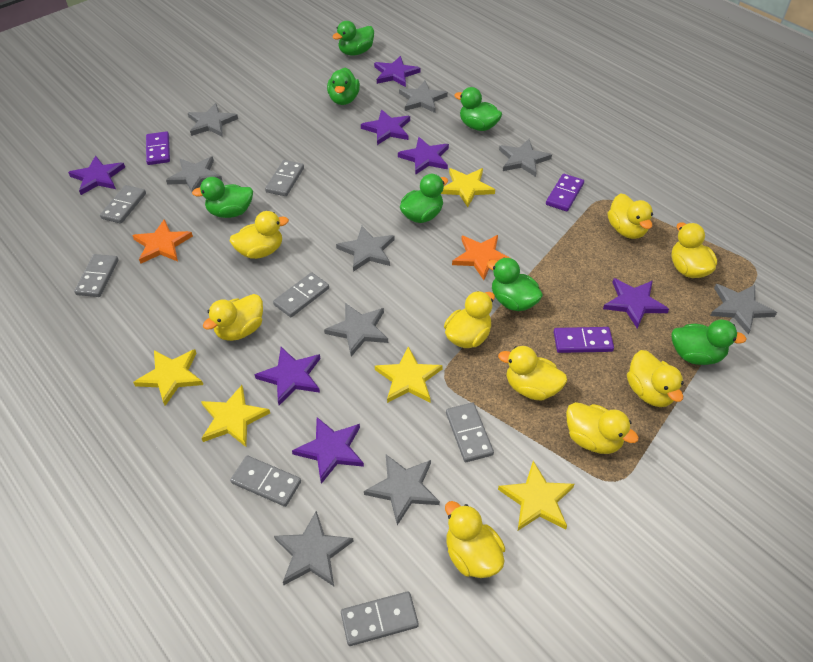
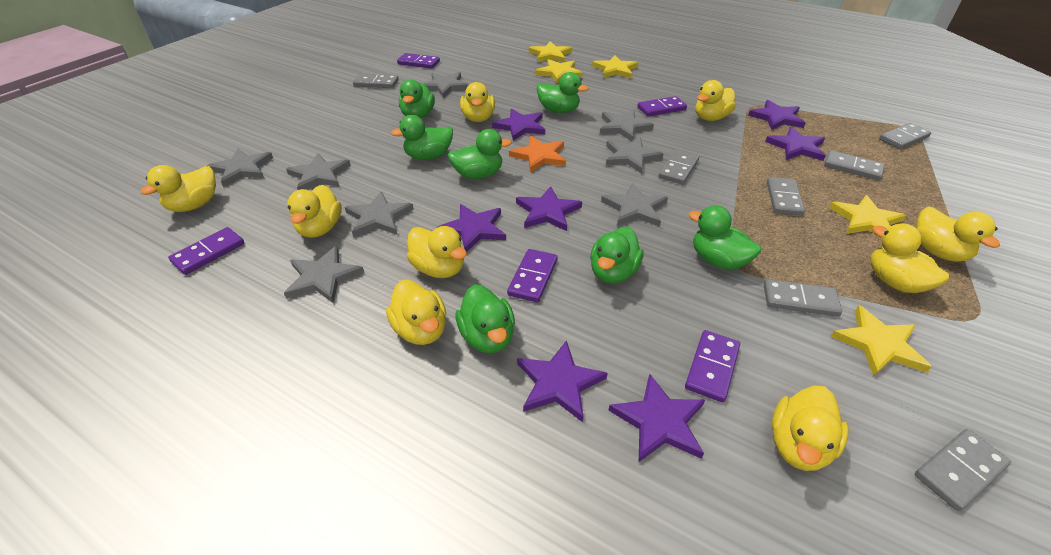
grey star: [166,157,222,196] [188,103,238,137] [274,511,354,586] [324,303,388,357] [336,226,395,272] [364,455,440,525] [399,81,448,113] [499,139,552,177] [710,284,777,334] = 9 -> [207,149,273,187] [284,246,365,304] [286,153,351,190] [345,191,414,237] [424,72,469,98] [600,110,654,141] [601,183,668,227] [606,137,663,174] = 8
orange star: [132,219,193,264] [452,235,510,280] = 2 -> [509,136,566,173] = 1
purple domino: [146,131,170,165] [546,174,584,212] [554,327,614,353] = 3 -> [168,227,244,275] [397,53,440,69] [507,249,558,302] [638,96,687,116] [685,330,740,402] = 5

